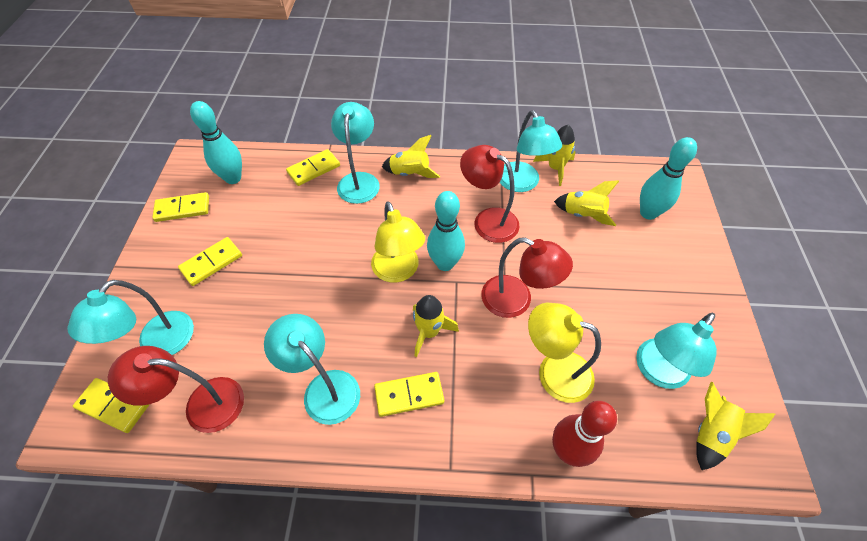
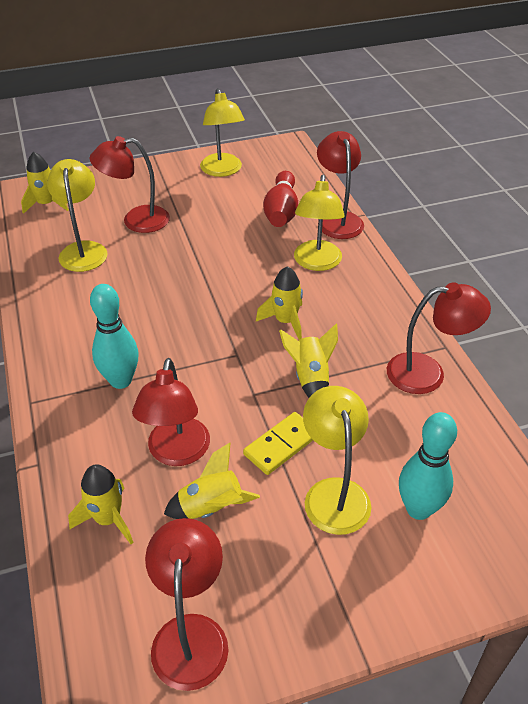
red lamp: [108,346,244,433] [460,145,519,243] [481,237,573,318] = 3 -> [90,136,170,233] [132,358,210,466] [145,518,228,691] [317,131,364,239] [387,282,491,394] = 5
turquoise bowling pin: [190,101,242,184] [427,191,465,271] [640,137,697,220] = 3 -> [90,284,139,389] [399,412,457,520] = 2
turquoise lamp: [67,280,194,355] [264,314,360,425] [331,102,380,204] [500,110,562,192] [636,313,717,389] = 5 -> none = 0
yellow domino: [73,378,150,433] [152,192,209,222] [178,237,242,286] [286,149,340,186] [374,372,444,417] = 5 -> [243,412,313,475] = 1
yellow lamp: [371,201,425,283] [528,303,601,403] = 2 -> [47,159,108,272] [200,88,245,177] [294,175,345,271] [303,386,371,535] = 4

